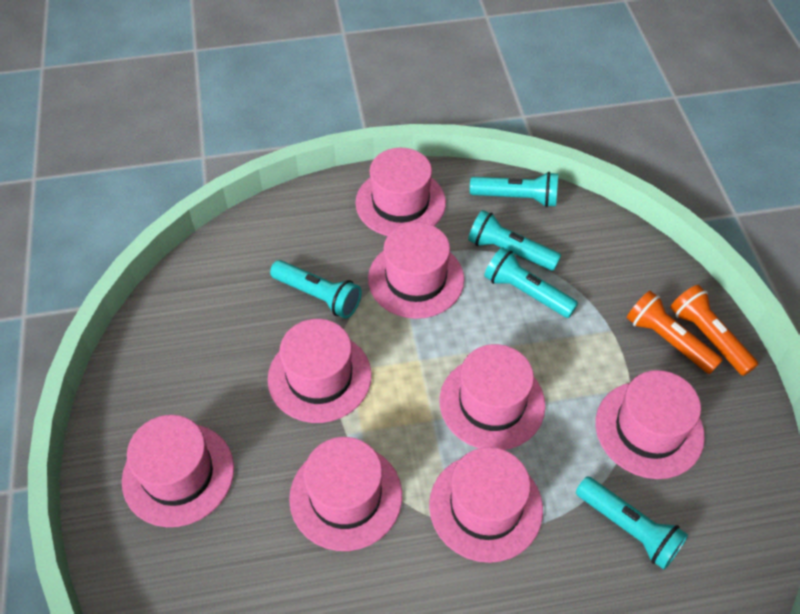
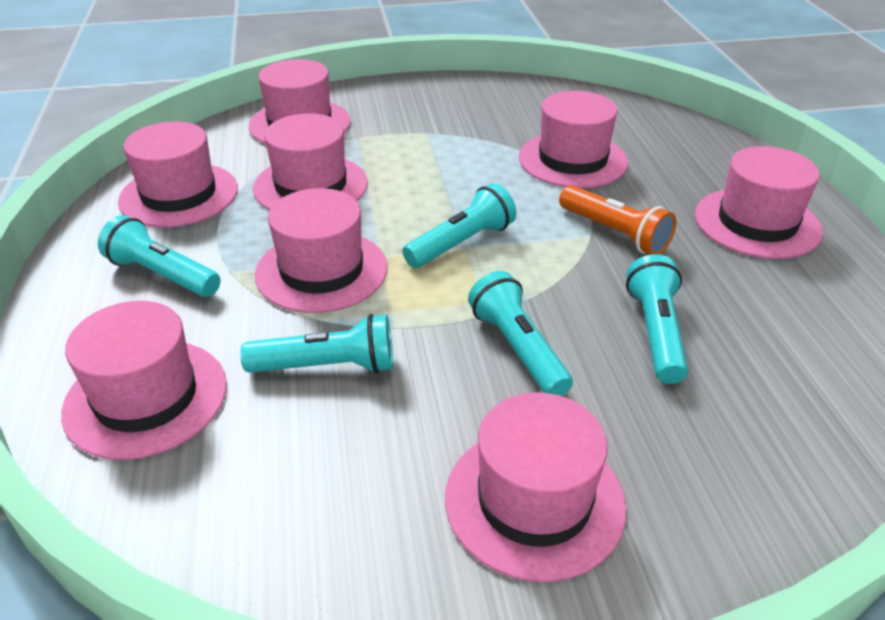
orange flashlight: [627,291,723,374] [670,285,758,376] = 2 -> [559,185,677,255] = 1

